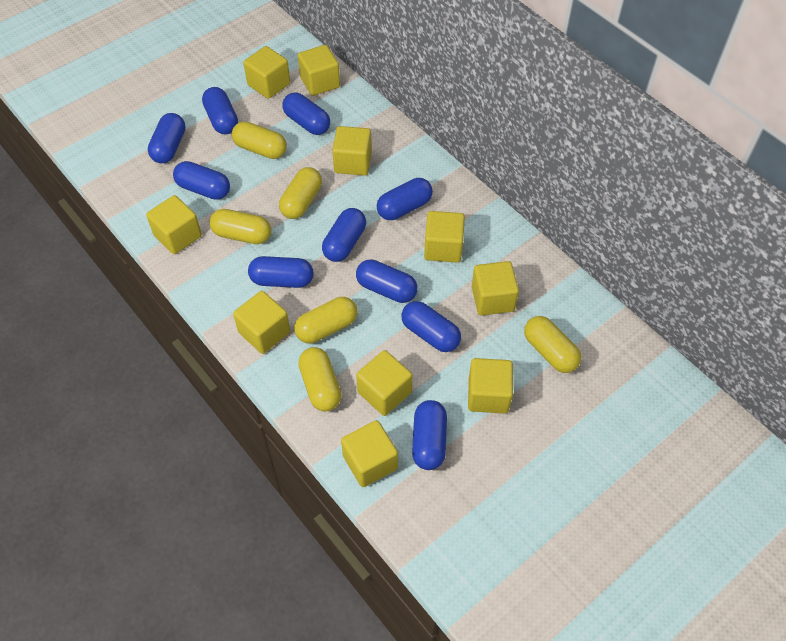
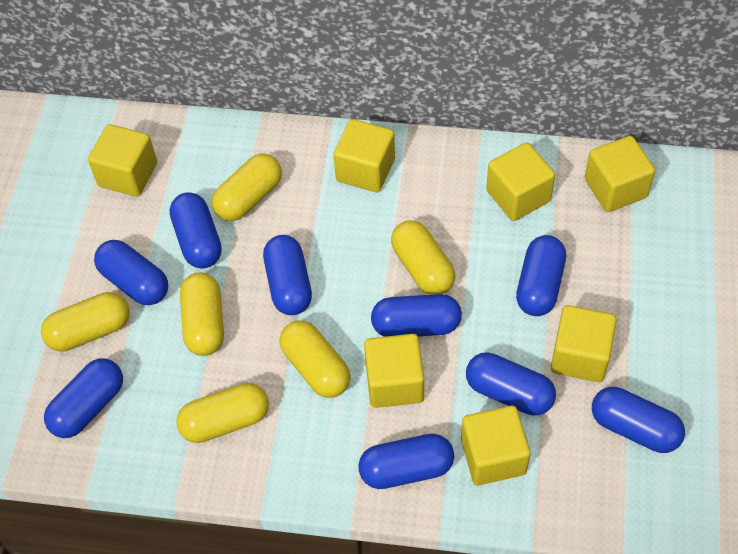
blue capsule: [148,113,186,163] [173,161,230,200] [202,87,238,134] [248,256,313,288] [282,93,330,135] [322,208,366,262] [356,259,418,303] [377,178,433,220] [401,301,461,352] [412,400,447,470] = 10 -> [44,359,123,438] [94,240,168,305] [170,192,222,269] [263,235,312,315] [358,434,454,489] [371,294,462,337] [466,352,556,415] [516,235,566,316] [592,387,685,453] = 9
yellow cube: [146,195,202,254] [233,291,290,354] [243,46,290,99] [298,45,340,96] [332,126,372,176] [341,420,398,487] [356,350,412,416] [424,211,465,263] [468,358,513,413] [472,261,519,316] = 10 -> [88,124,157,197] [333,119,395,192] [364,334,424,408] [461,405,531,485] [486,142,555,221] [551,305,617,382] [585,136,655,212] = 7

